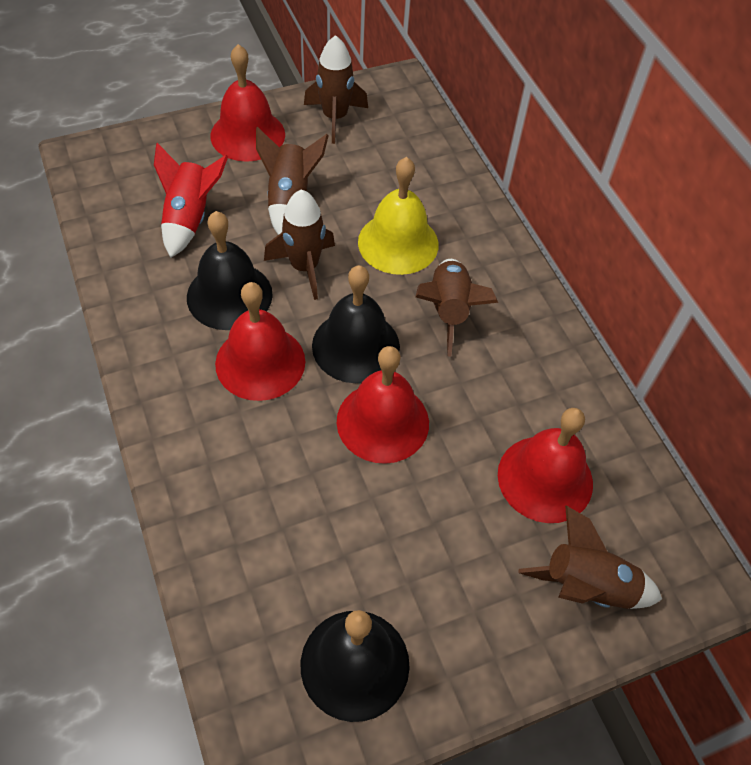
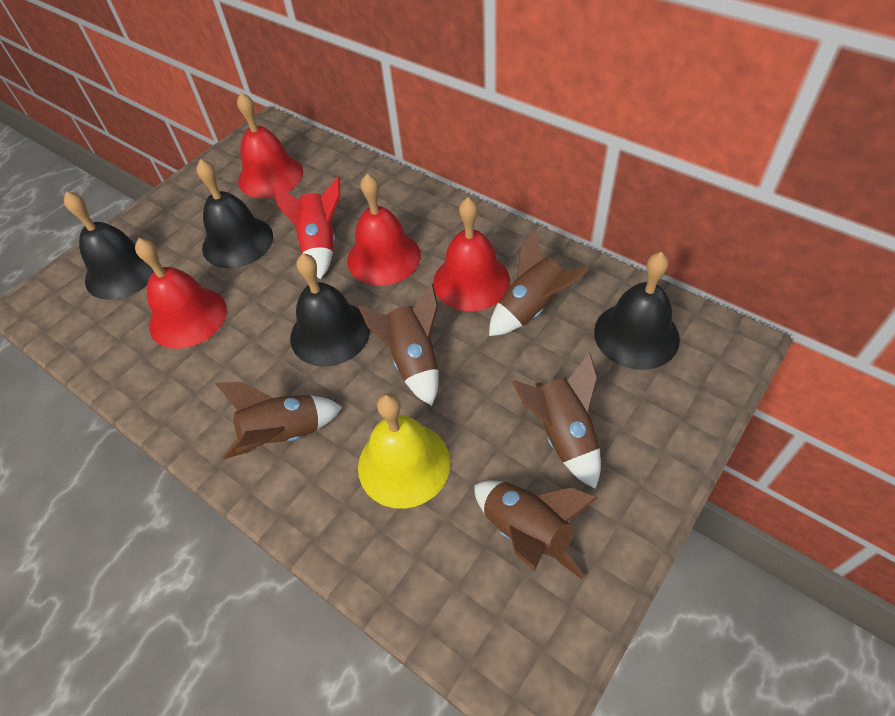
black bell: [187,211,273,330] [301,610,410,722] [312,265,400,383] = 3 -> [64,191,154,300] [196,159,273,268] [290,253,370,367] [594,252,680,370] = 4

